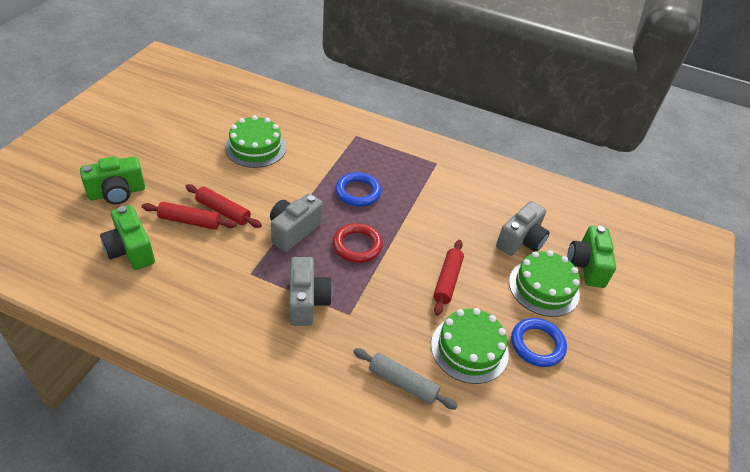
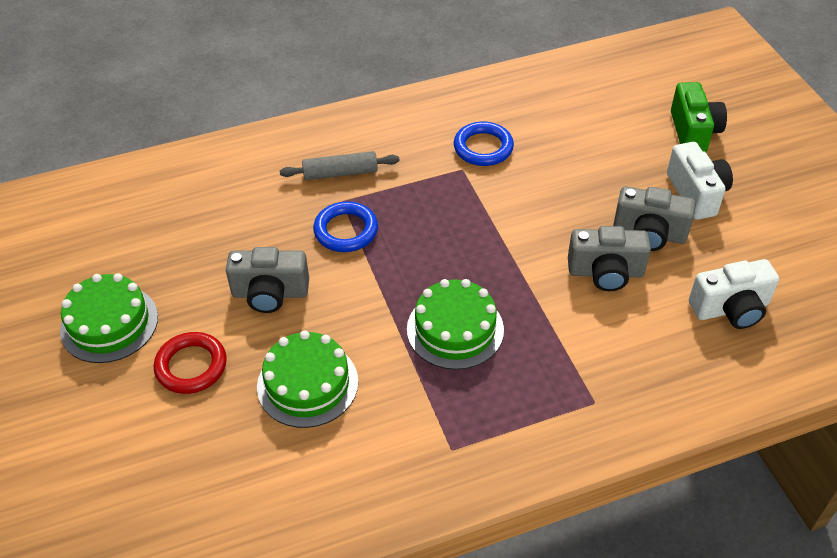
green camera: [80,156,145,204] [100,205,155,270] [567,226,616,288] = 3 -> [671,82,727,152] = 1
red rolling pin: [142,202,237,230] [185,184,262,228] [433,240,464,315] = 3 -> none = 0
white camera: none = 0 -> [667,142,733,220] [689,259,779,329] = 2

